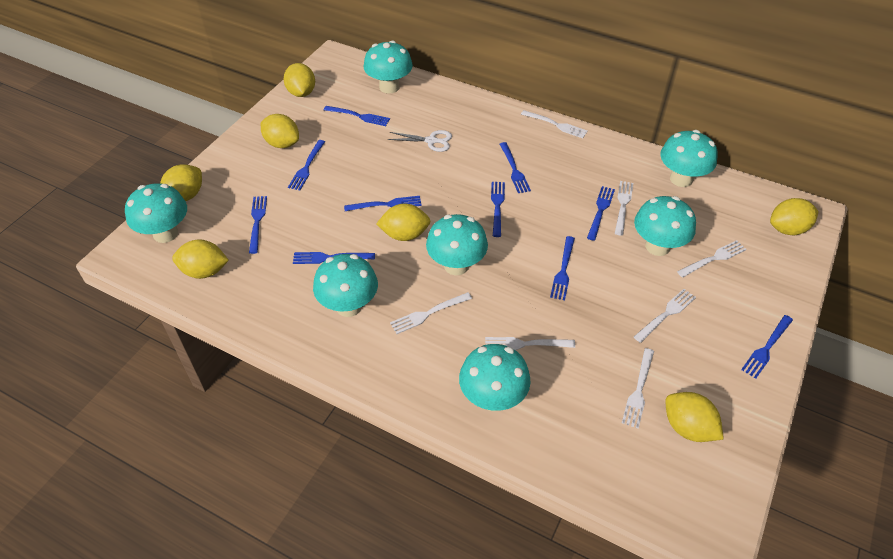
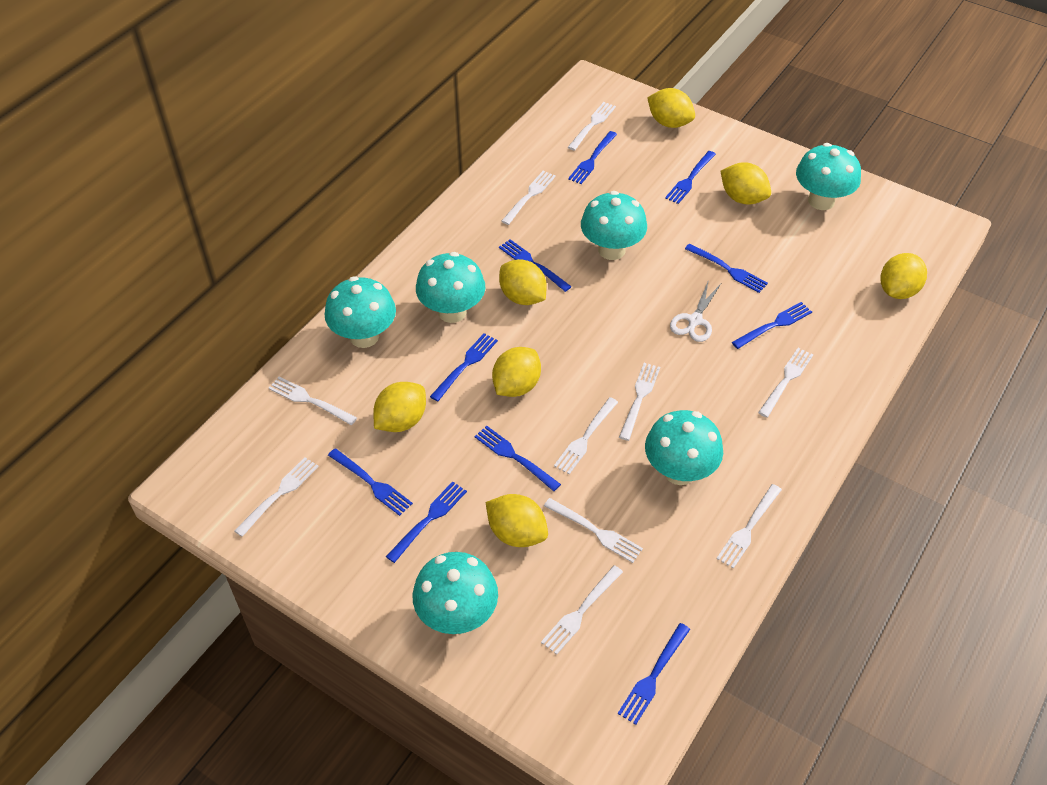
turquoise mushroom: [125,183,187,243] [313,254,378,317] [364,41,413,94] [426,214,488,275] [459,344,531,411] [634,196,696,256] [660,130,718,187] = 7 -> [324,276,396,348] [413,552,498,634] [416,252,485,323] [581,191,647,260] [645,410,723,485] [796,143,861,210] = 6
white fork: [390,292,472,334] [485,337,575,350] [521,110,588,138] [615,181,633,236] [622,348,654,428] [634,289,696,343] [677,240,747,278] = 7 -> [234,457,319,537] [269,377,357,425] [501,171,556,225] [541,565,623,655] [544,498,643,563] [554,397,618,474] [568,102,616,151] [619,363,660,441] [716,484,782,569] [758,348,813,417] = 10

